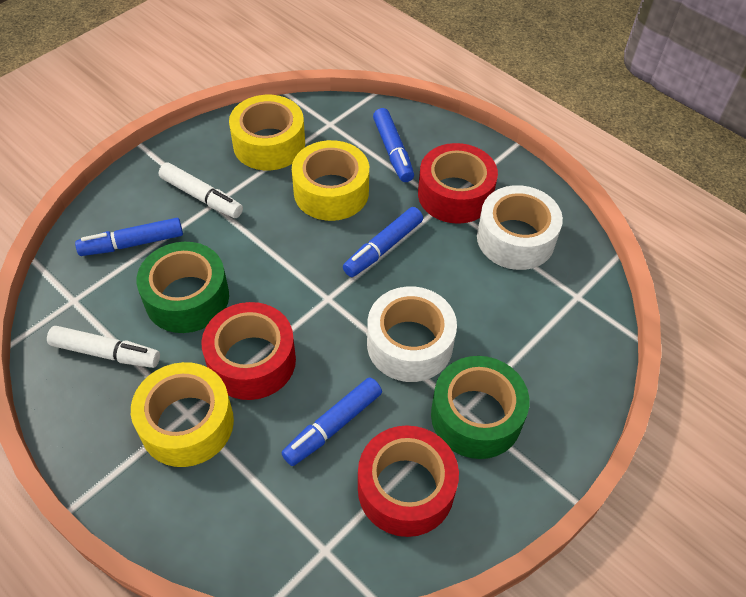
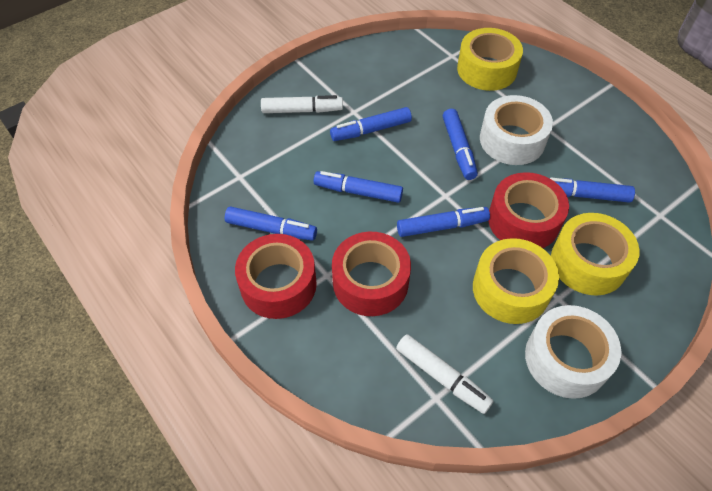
blue marker: [75,218,183,256] [281,377,382,466] [343,207,423,277] [373,108,414,182] = 4 -> [225,206,317,241] [314,171,403,203] [330,107,412,141] [397,207,490,237] [443,109,478,180] [549,178,635,202] = 6
green tape: [137,242,229,333] [431,356,530,459] = 2 -> none = 0

